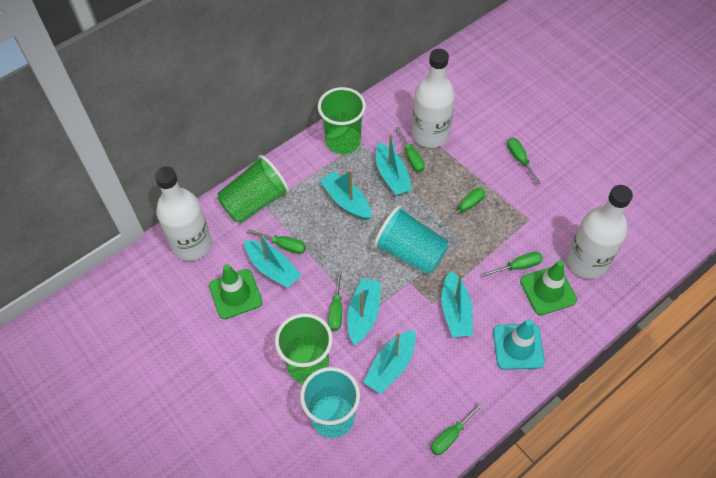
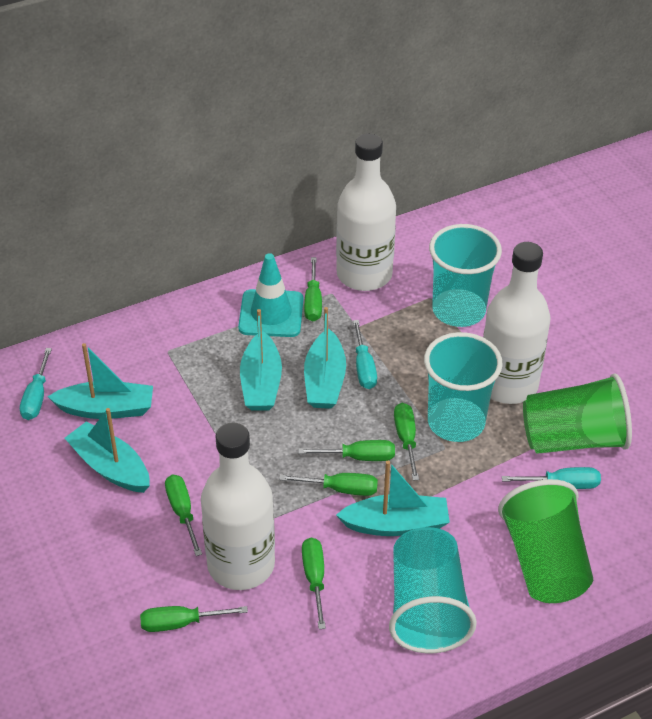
green cup: [217,155,290,223] [275,313,333,384] [318,87,366,154] = 3 -> [498,479,593,603] [523,373,632,454] = 2
green traffic cone: [209,264,263,319] [520,260,577,315] = 2 -> none = 0
turquoise boat: [245,231,301,288] [320,170,371,220] [347,278,381,345] [363,330,416,394] [376,133,413,196] [441,271,473,337] = 6 -> [47,343,153,419] [65,408,150,493] [240,309,282,411] [304,307,346,409] [336,461,450,536] = 5
turquoise cup: [300,367,360,438] [374,205,449,274] = 2 -> [389,527,477,653] [424,332,503,442] [429,224,502,327] = 3
turquoise screwdriver: none = 0 -> [20,348,52,420] [353,320,377,389] [502,467,601,489] = 3

